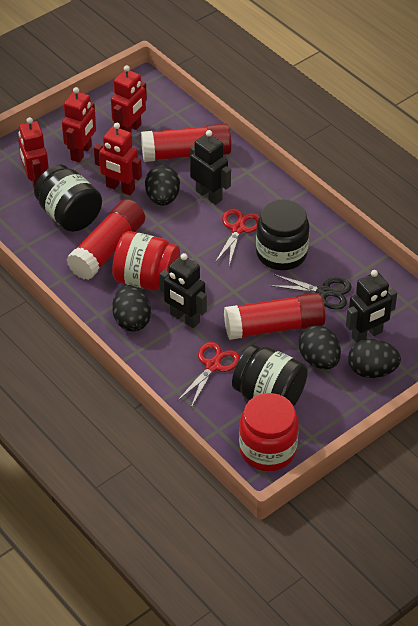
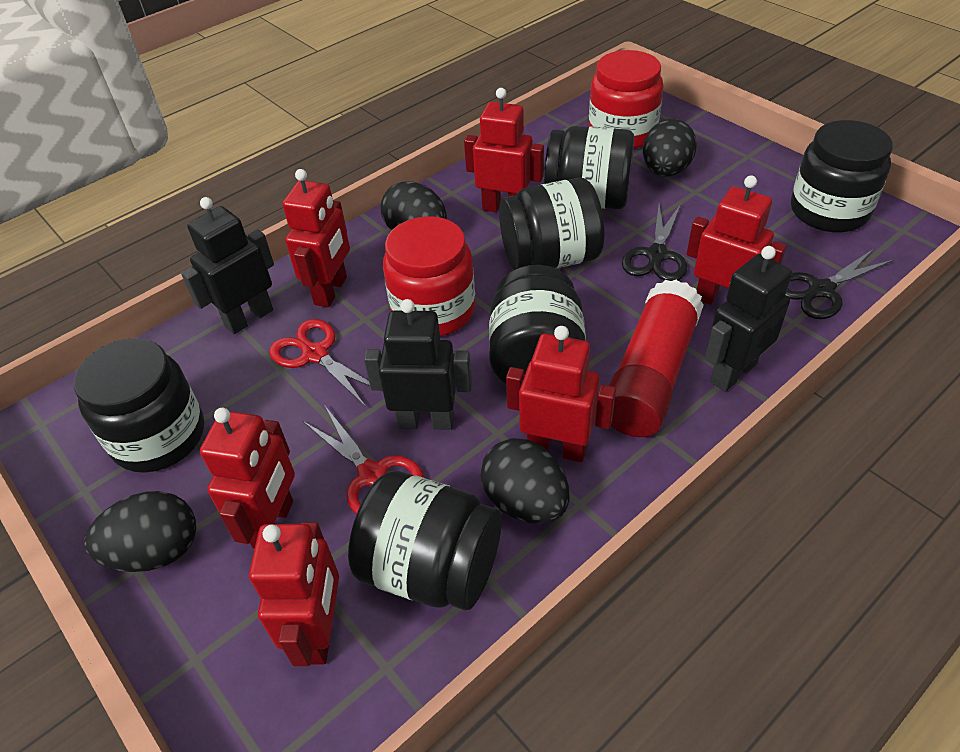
black jar: [34,165,102,232] [232,345,308,406] [256,199,309,270] = 3 -> [74,338,204,473] [348,471,502,610] [489,265,586,384] [499,178,605,270] [544,126,634,209] [791,120,893,232] = 6
black scissors: [269,274,352,310] = 1 -> [622,204,687,281] [786,249,894,319] = 2
red glue stick: [66,199,145,280] [141,123,232,162] [224,292,326,340] = 3 -> [609,280,704,437] = 1
red robot: [18,117,49,188] [62,87,96,162] [94,123,142,195] [111,65,147,132] = 4 -> [200,408,295,549] [249,522,339,666] [283,169,350,307] [464,88,544,212] [506,326,616,462] [687,175,787,305] = 6

